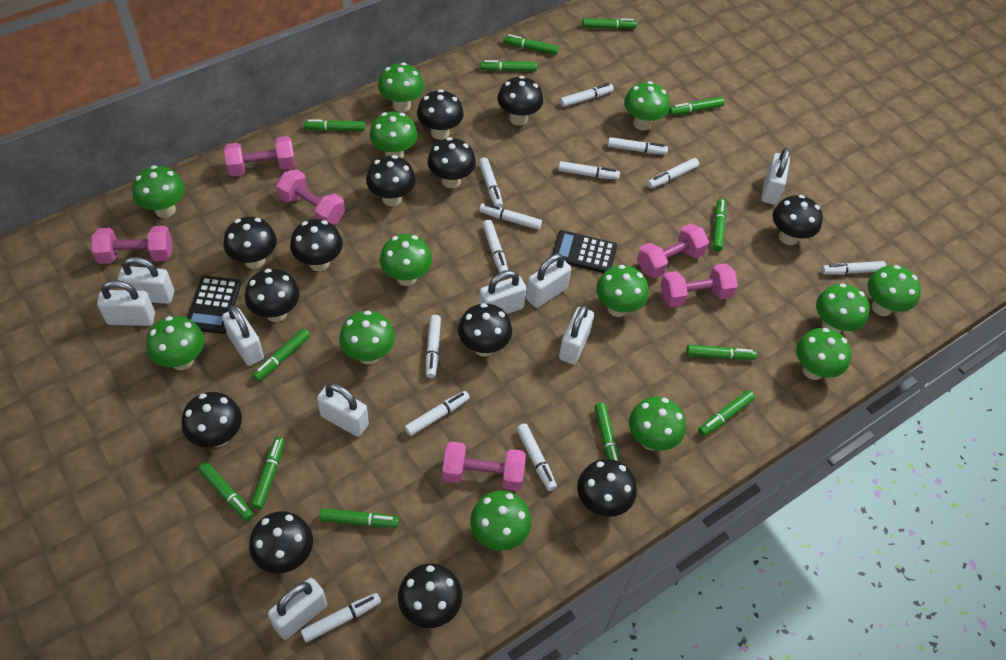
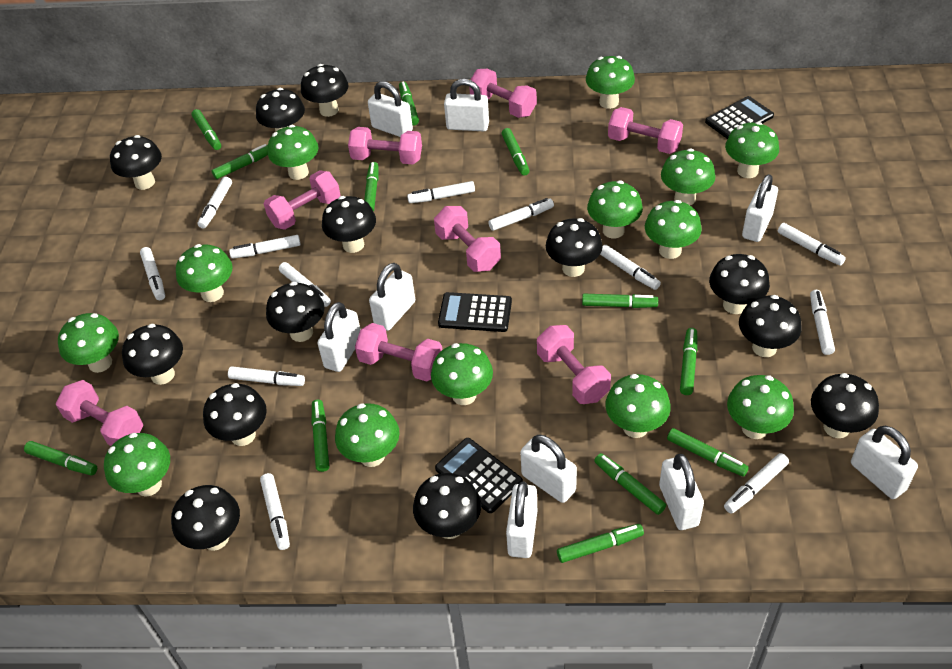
black calculator: [187,275,241,334] [552,230,617,273] = 2 -> [435,438,523,513] [438,292,512,332] [705,96,774,139] = 3
green marker: [198,462,254,521] [251,437,285,510] [253,328,310,381] [304,119,365,131] [320,508,399,528] [480,60,537,71] [503,34,559,55] [582,18,637,29] [595,403,620,462] [669,97,724,115] [686,345,757,360] [698,390,755,436] [713,199,726,252] = 13 -> [24,441,97,475] [191,109,221,150] [212,144,268,179] [312,400,329,472] [364,162,378,212] [399,81,419,126] [502,128,529,176] [557,524,644,563] [582,294,658,308] [594,453,666,515] [667,428,749,477] [680,328,698,395] = 12
pink dumbbell: [91,226,172,264] [224,136,296,177] [276,169,345,225] [442,441,526,491] [637,223,709,278] [660,263,738,308] = 6 -> [56,380,143,446] [264,170,341,230] [348,127,422,164] [355,323,442,382] [434,206,501,272] [469,69,537,118] [537,325,611,404] [608,107,683,154] = 8

